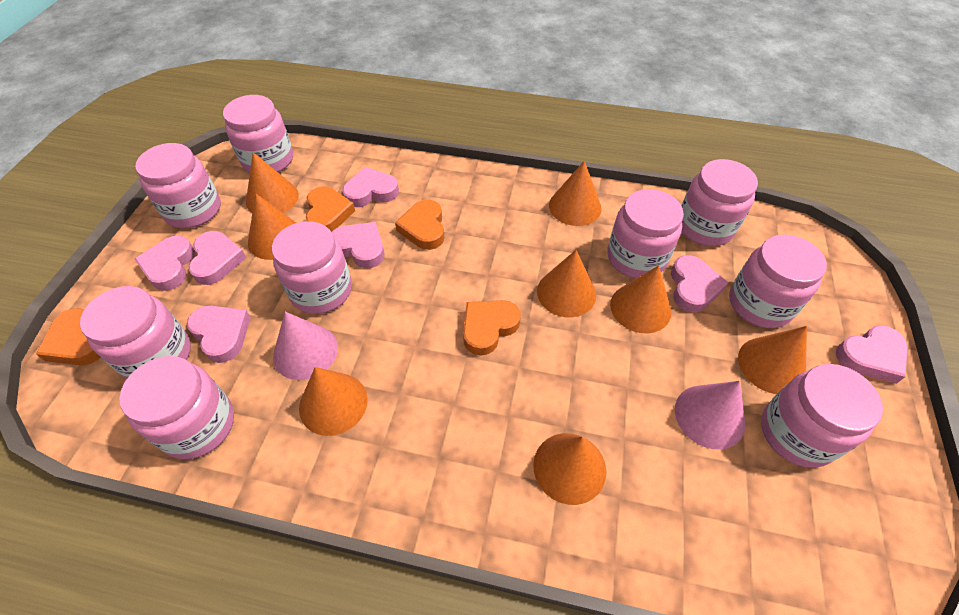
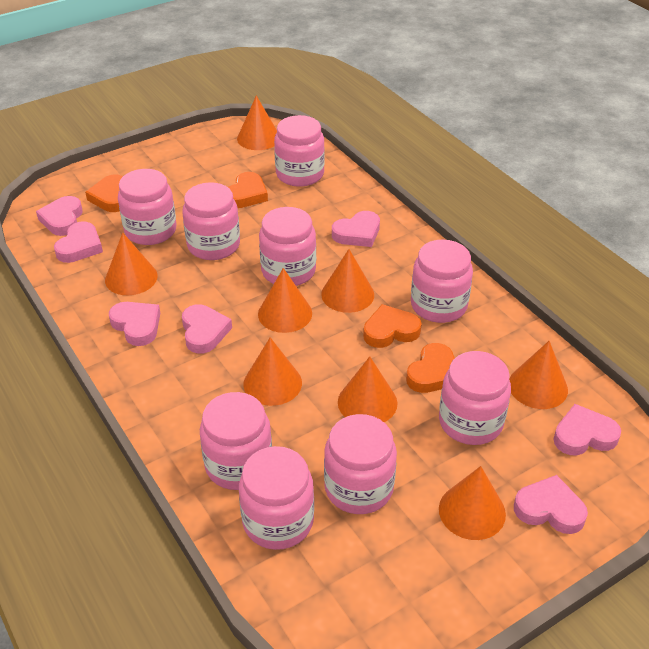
pink cone: [273,312,338,380] [675,381,745,450] = 2 -> none = 0

